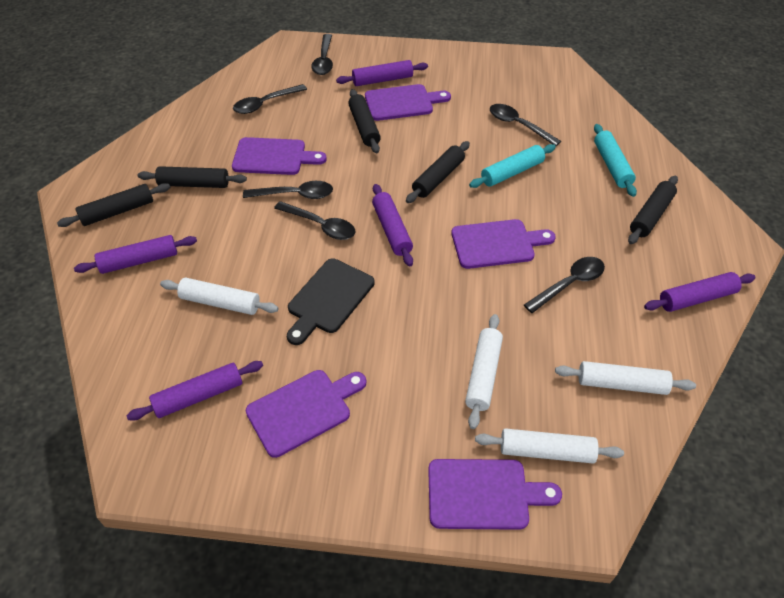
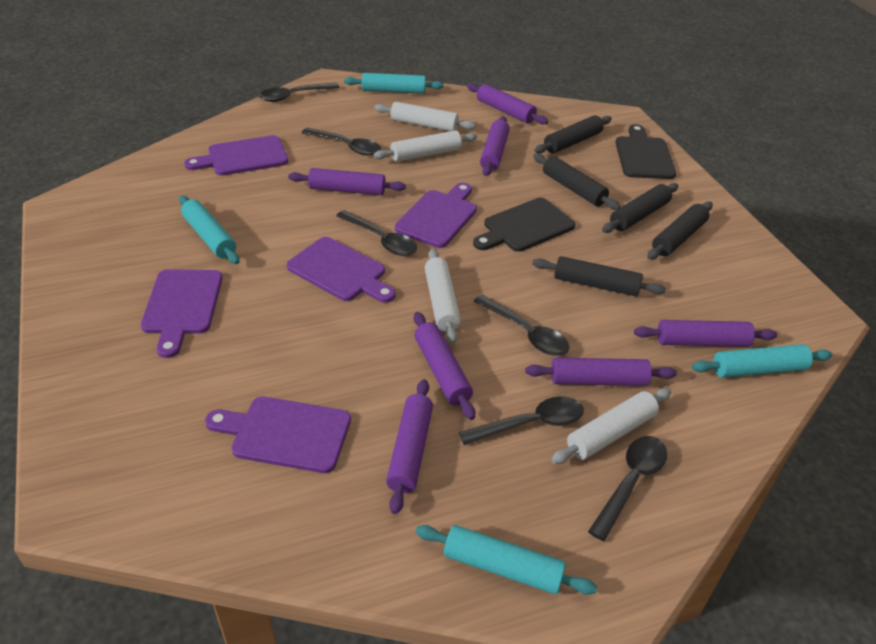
black cutting board: [287,258,375,345] = 1 -> [473,198,575,252] [615,124,676,179] = 2
purple rolling pin: [74,235,197,274] [126,361,263,421] [336,60,428,86] [372,184,413,266] [644,272,756,312] = 5 -> [288,168,406,195] [386,379,433,514] [414,312,475,420] [467,83,548,125] [480,116,510,176] [525,358,677,386] [634,320,777,347] = 7
turquoise rolling pin: [469,144,556,188] [594,124,637,197] = 2 -> [179,196,240,264] [344,73,444,94] [416,525,597,595] [692,344,832,378] = 4

